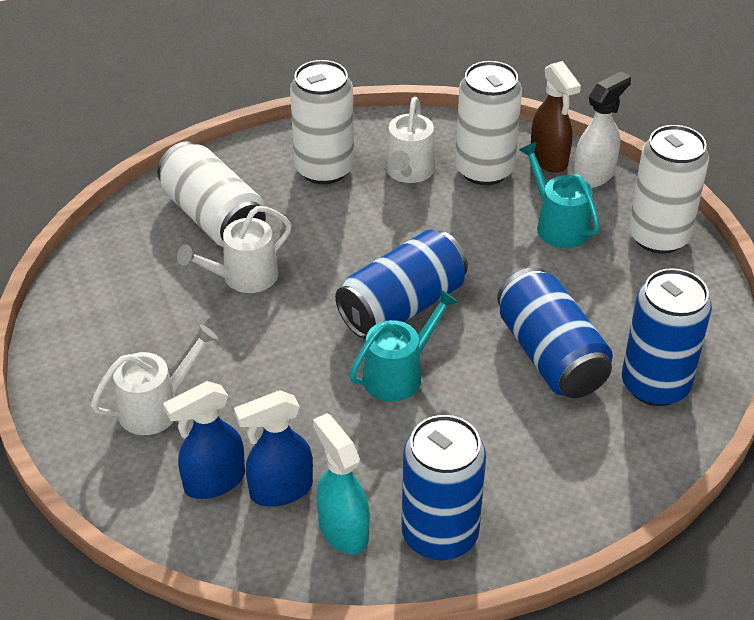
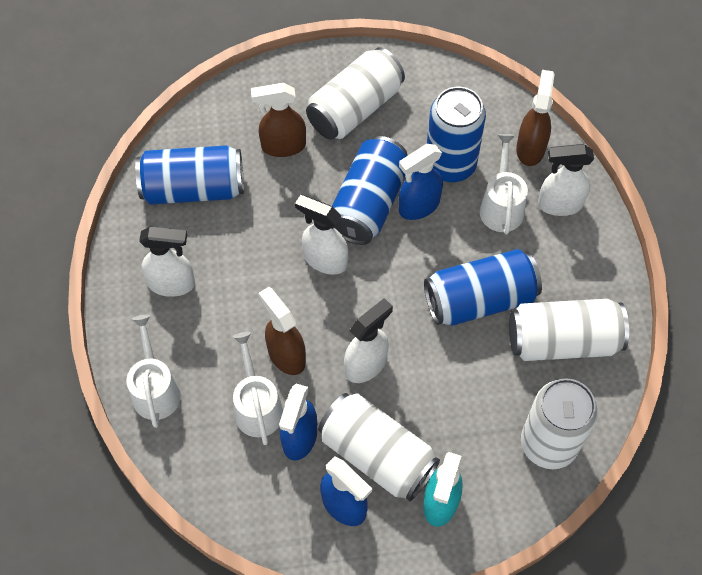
blue spray bottle: [163,381,245,499] [234,390,313,507] = 2 -> [279,384,317,461] [320,457,372,526] [399,144,443,220] = 3
brown spray bottle: [531,61,581,173] = 1 -> [251,83,306,157] [258,287,306,375] [516,70,554,166] = 3
turquoise watering can: [349,289,458,402] [519,142,600,248] = 2 -> none = 0
white spray bottle: [573,71,631,188] = 1 -> [139,227,195,297] [295,195,348,275] [344,298,393,383] [538,144,594,216] = 4

